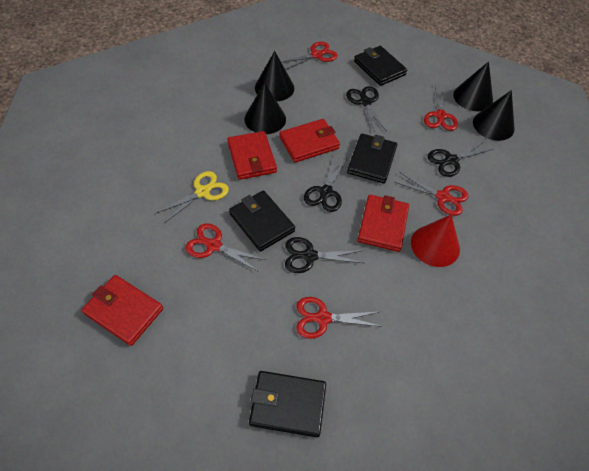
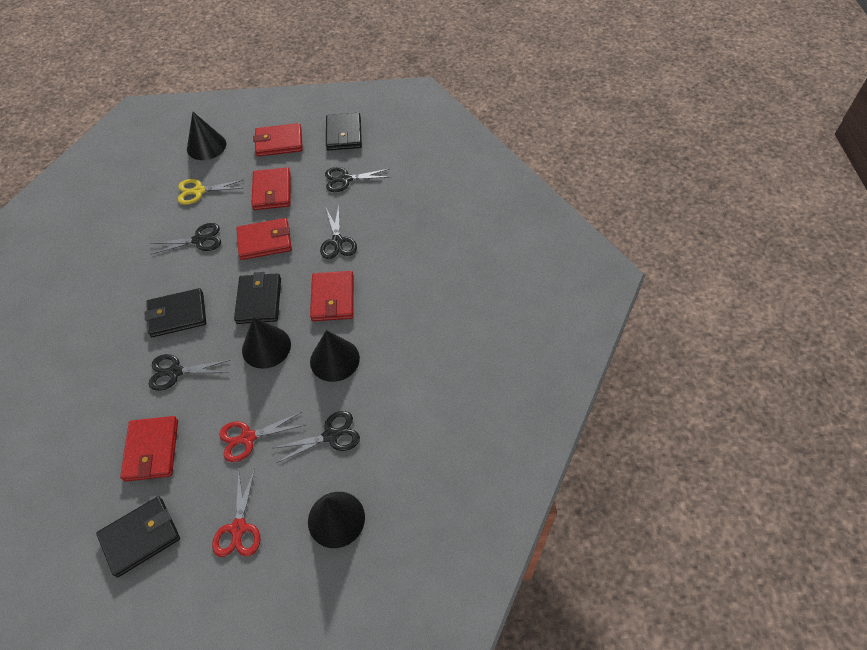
black scissors: [285,237,364,273] [304,155,347,212] [346,86,387,132] [428,141,493,177] = 4 -> [149,354,230,391] [150,223,221,254] [274,411,360,463] [320,205,357,259] [325,167,389,192] = 5
red cone: [411,214,460,267] = 1 -> none = 0
red scissors: [185,223,265,272] [281,42,338,70] [296,297,383,339] [394,172,469,216] [424,86,458,131] = 5 -> [212,469,261,557] [219,412,305,462] = 2
red wallet: [82,275,163,346] [227,131,277,180] [279,119,340,163] [358,195,409,252] = 4 -> [120,416,178,482] [236,218,292,260] [251,167,291,210] [253,123,303,157] [310,271,354,321] = 5

